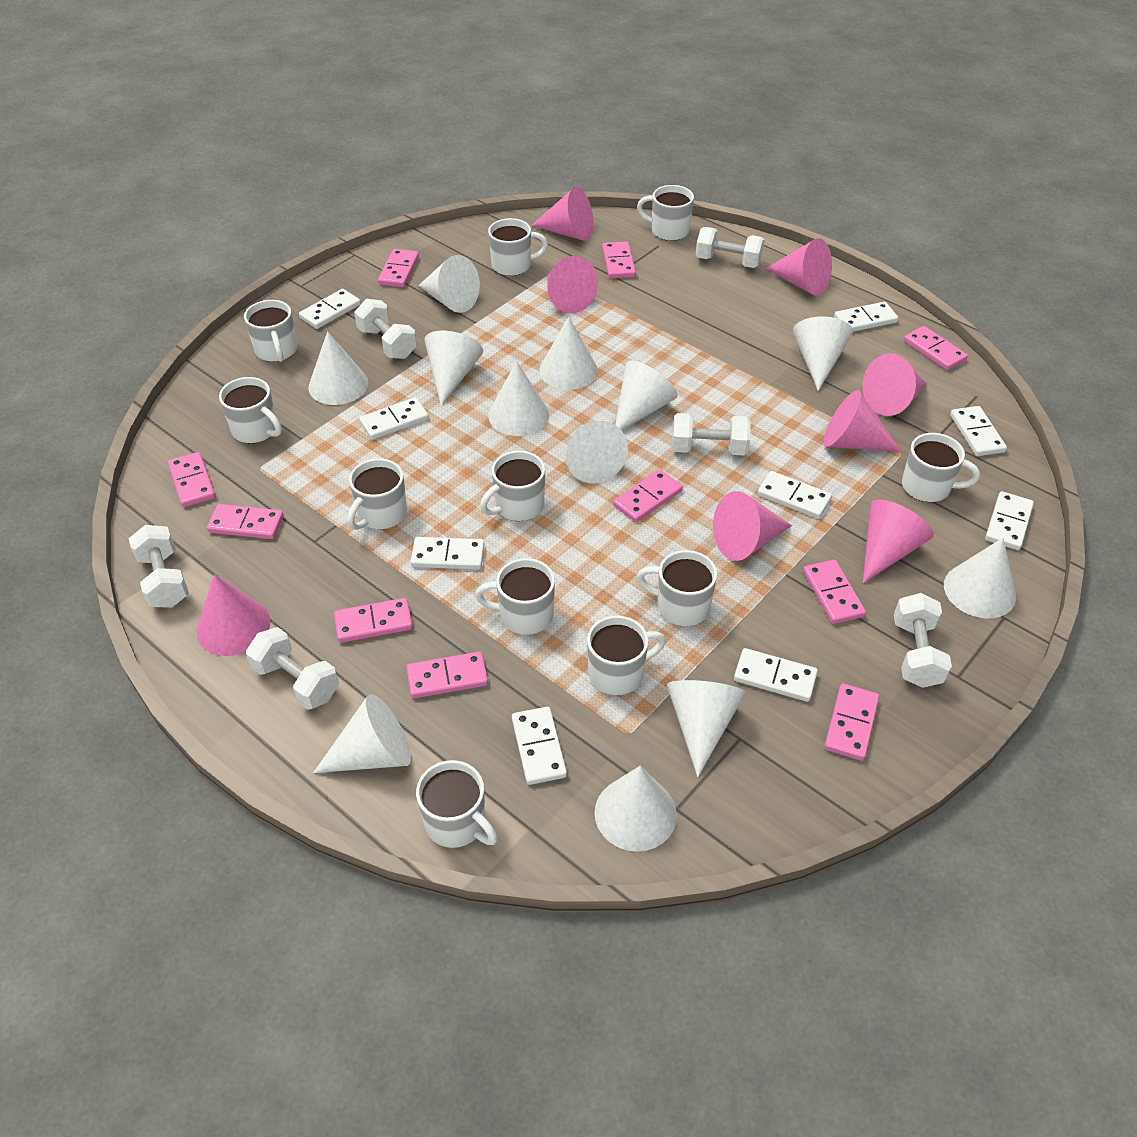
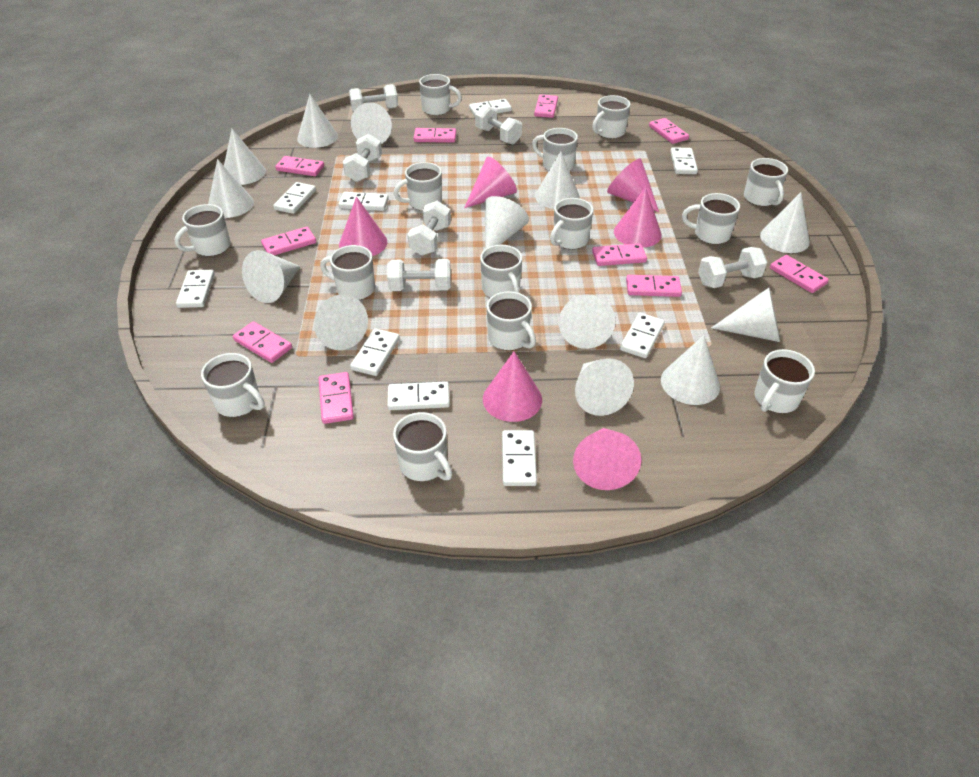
pink cone: [197,574,271,656] [531,187,593,241] [547,256,598,313] [713,491,792,561] [766,239,832,296] [824,390,902,452] [862,353,927,416] [863,499,934,583] = 8 -> [339,197,387,256] [464,157,517,208] [483,351,542,422] [573,428,641,490] [607,159,659,212] [614,187,661,247] = 6
white cone: [308,331,368,405] [313,694,411,773] [418,255,480,313] [425,331,483,406] [488,361,549,436] [539,316,598,390] [566,421,628,484] [594,766,677,852] [615,361,677,431] [667,680,746,777] [793,316,853,391] [944,538,1016,618] = 12 -> [208,159,254,218] [224,129,266,185] [242,250,301,303] [297,94,338,148] [314,294,368,350] [351,103,392,144] [485,196,529,249] [535,151,580,209] [559,295,616,349] [575,358,634,416] [661,335,720,405] [711,288,780,342] [760,192,810,253] = 13
white mug: [219,377,282,443] [244,300,298,362] [347,459,407,530] [416,760,498,848] [475,558,555,635] [480,451,545,521] [488,218,548,276] [587,616,666,695] [637,185,694,241] [637,550,717,626] [902,433,980,502] = 11 -> [175,204,231,256] [201,353,265,417] [320,245,375,300] [393,162,442,211] [393,412,453,481] [419,74,462,116] [480,245,522,298] [487,291,536,350] [532,128,578,171] [550,198,593,249] [592,95,631,139] [682,193,740,244] [744,158,788,206] [754,349,815,413] = 14

